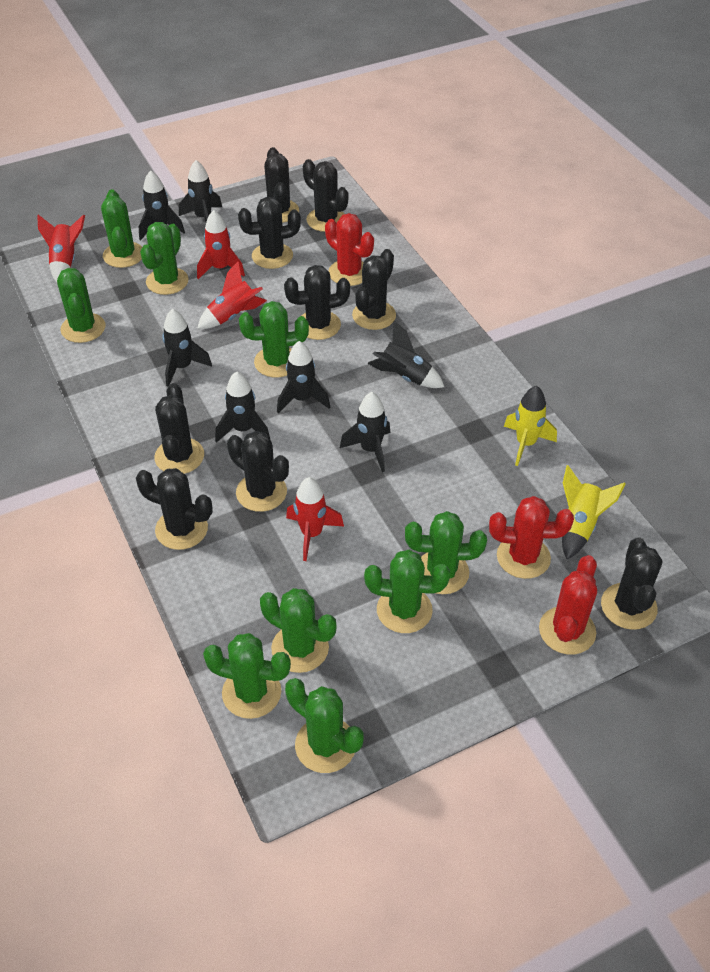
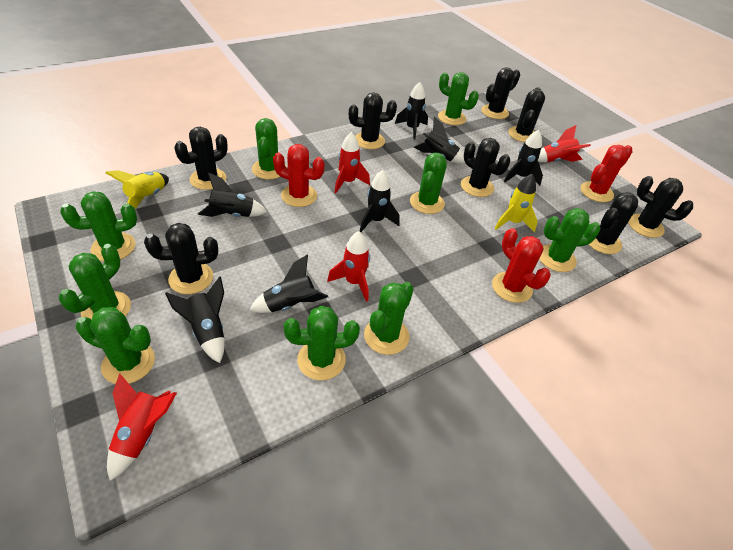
black cactus: [136,468,213,550] [155,383,204,474] [227,431,289,512] [238,197,301,269] [264,147,299,223] [284,265,350,340] [303,159,349,232] [352,249,396,330] [601,538,663,630] = 9 -> [144,223,218,294] [174,127,228,190] [349,92,397,149] [461,138,510,197] [481,67,520,119] [508,87,545,142] [588,192,638,254] [628,176,693,238] = 8

